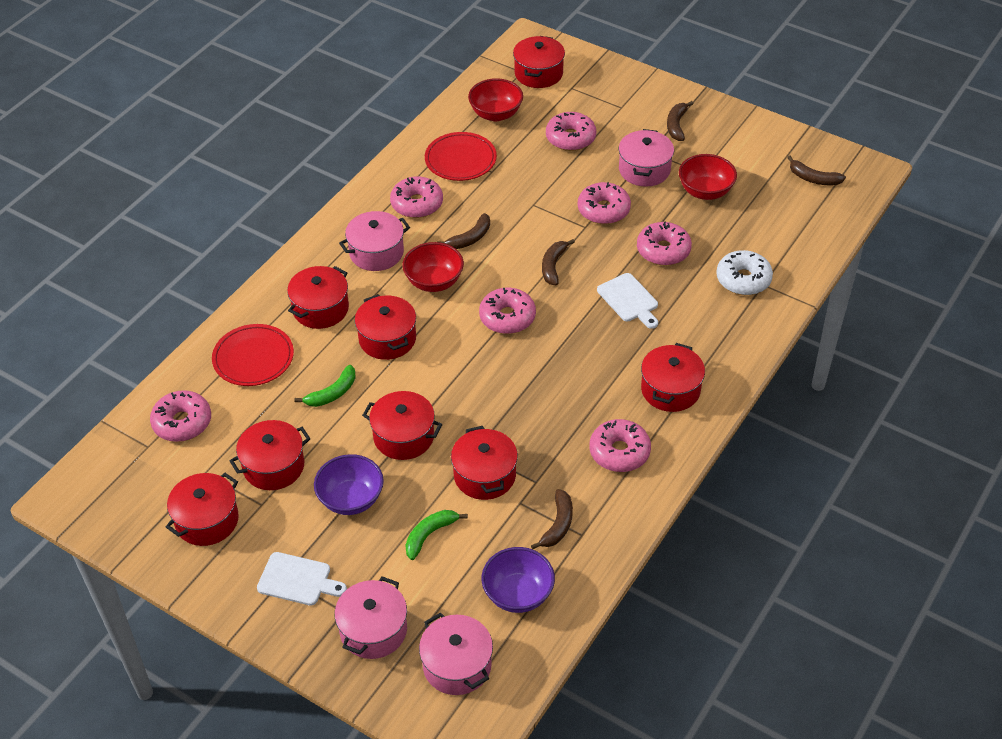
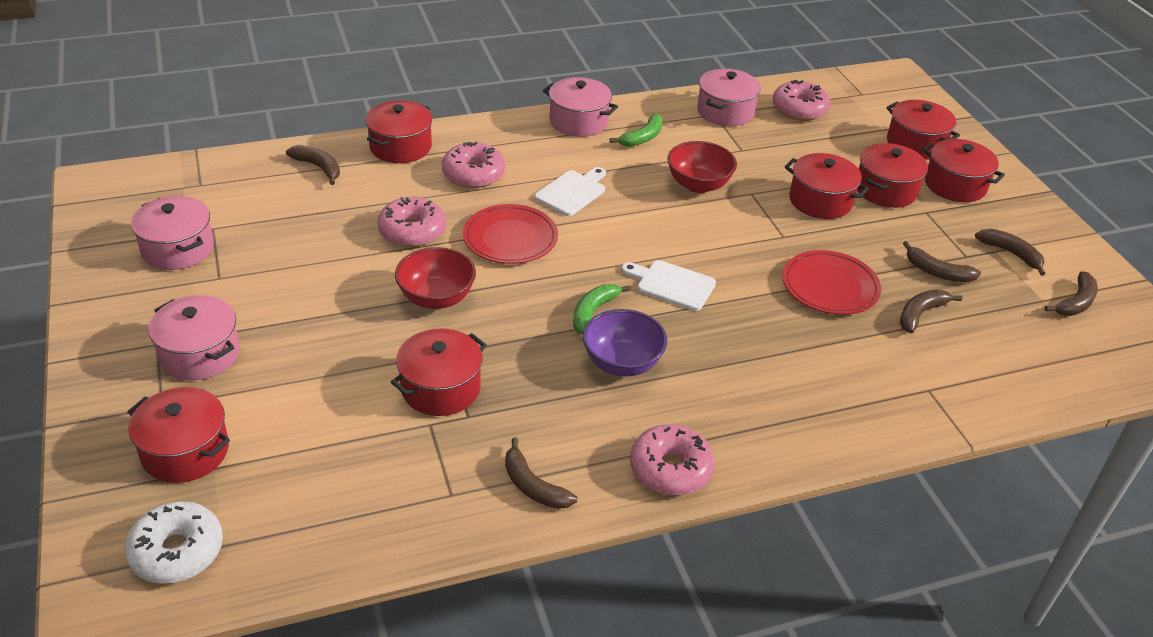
brown banana: [437,213,490,249] [531,489,573,549] [542,239,575,286] [667,101,694,141] [787,156,846,186] = 5 -> [286,145,340,185] [505,438,577,509] [900,290,963,333] [903,241,981,282] [975,229,1045,276] [1045,271,1098,316] = 6
pink donut: [150,390,211,442] [390,176,443,218] [479,288,536,334] [546,112,596,151] [578,182,631,224] [589,419,651,472] [637,221,692,265] = 7 -> [377,197,446,247] [442,142,505,188] [630,424,715,495] [773,80,830,121] = 4
purple bowl: [314,454,384,515] [481,547,555,613] = 2 -> [583,309,667,376] = 1
red bowl: [402,242,464,292] [468,78,523,121] [679,154,737,200] = 3 -> [395,247,476,309] [667,141,737,193] = 2
red pot: [166,473,239,546] [230,420,311,490] [287,266,349,329] [355,294,416,360] [362,391,443,460] [451,426,518,500] [513,36,565,88] [641,343,705,412] = 8 -> [127,387,230,483] [365,101,432,163] [391,329,487,416] [785,153,869,219] [857,143,928,208] [886,100,960,160] [922,139,1005,202] = 7

